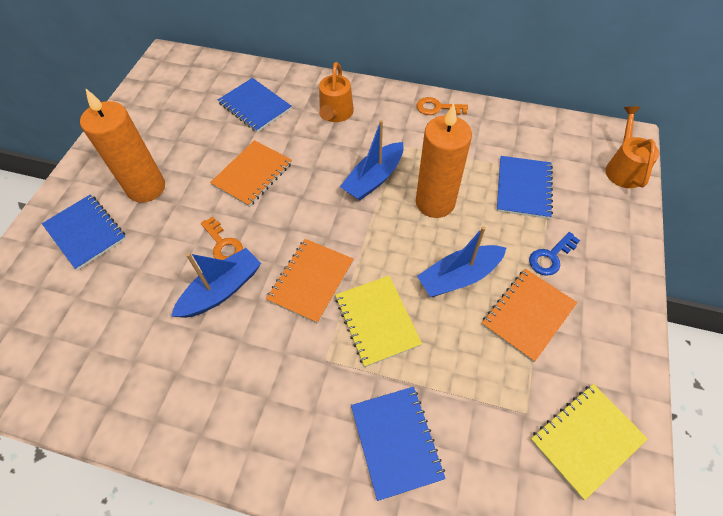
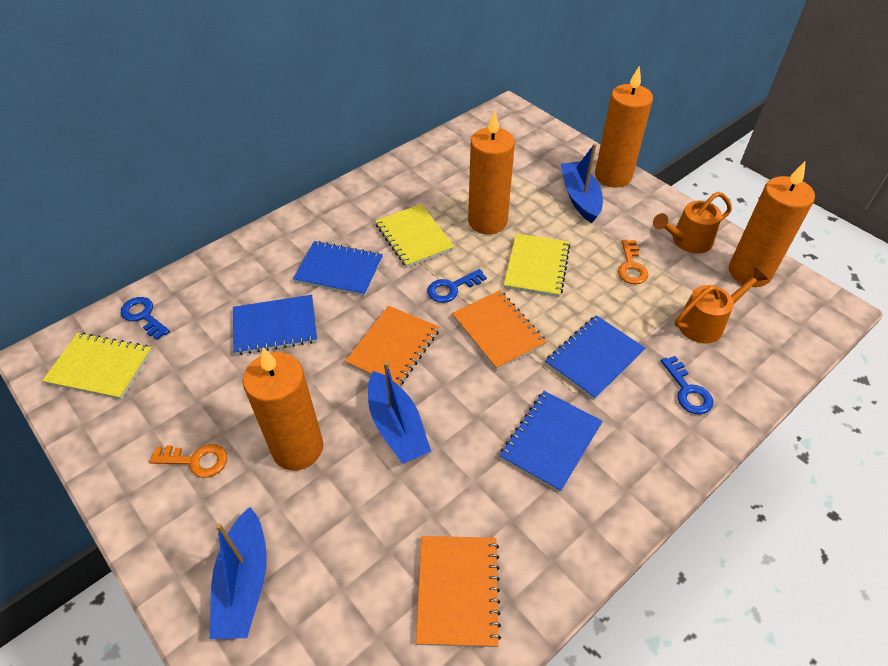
blue key: [529,232,580,276] = 1 -> [121,297,170,340] [427,269,487,303] [661,356,713,415] = 3
orange candle: [80,89,165,203] [416,103,472,218] = 2 -> [243,348,323,470] [468,110,515,234] [595,66,653,188] [729,162,815,287] = 4
yellow notebook: [335,276,422,367] [530,384,648,500] = 2 -> [42,332,152,400] [375,204,455,268] [504,233,570,297] = 3

